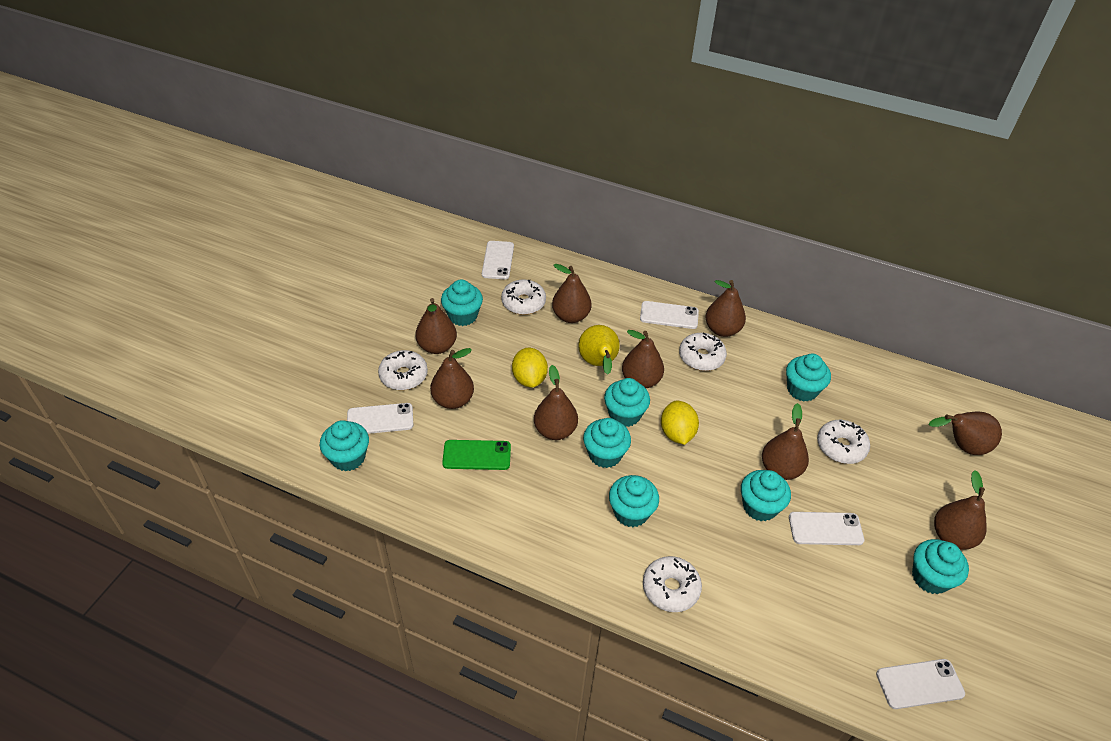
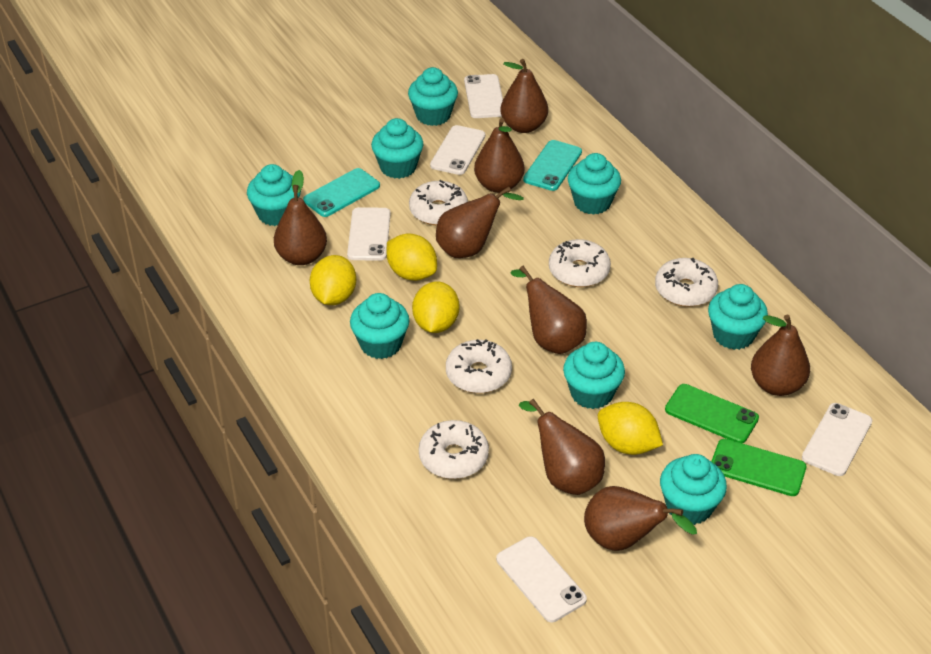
brown pear: [415,298,457,354] [430,348,474,409] [534,365,578,440] [552,264,591,323] [622,330,664,388] [705,280,746,337] [762,403,809,480] [928,411,1002,455] [934,470,987,550] = 9 -> [274,170,327,265] [436,186,524,258] [474,118,524,193] [500,59,548,133] [511,266,587,354] [519,399,605,495] [584,486,697,551] [751,315,810,396] = 8
green phone: [442,440,511,470] = 1 -> [665,384,759,443] [711,439,807,496] = 2
turquoise phone: none = 0 -> [303,168,380,217] [523,140,582,191] = 2
yellow lemon: [512,348,548,388] [661,400,699,445] = 2 -> [310,255,356,305] [387,233,437,281] [412,282,459,333] [598,402,663,455] = 4
yellow pear: [578,325,620,375] = 1 -> none = 0

